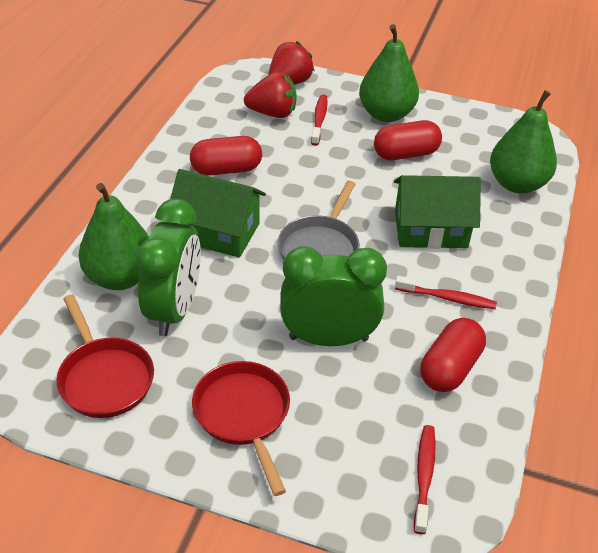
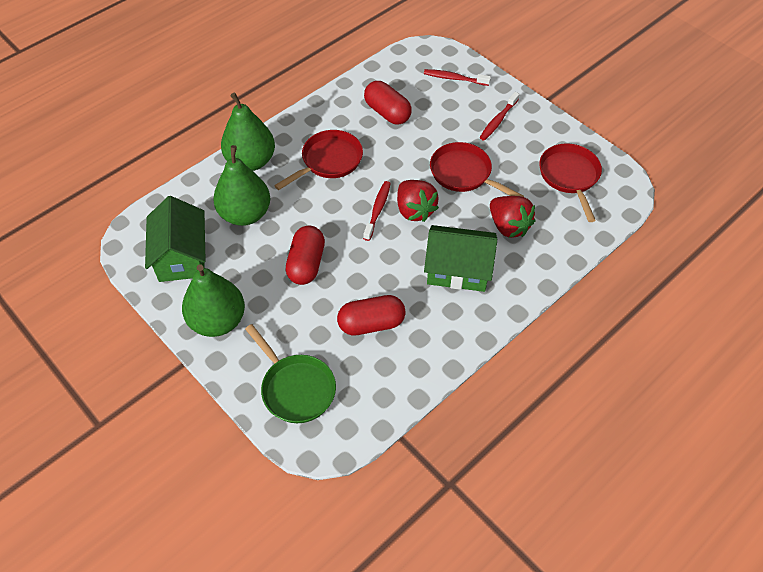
green clock: [136,199,201,336] [280,246,387,346] = 2 -> none = 0
green pan: none = 0 -> [245,324,336,423] = 1
grey pan: [278,181,360,260] = 1 -> none = 0
red pan: [56,294,154,418] [192,361,290,496] = 2 -> [274,130,363,190] [430,142,524,197] [539,143,602,222] = 3

